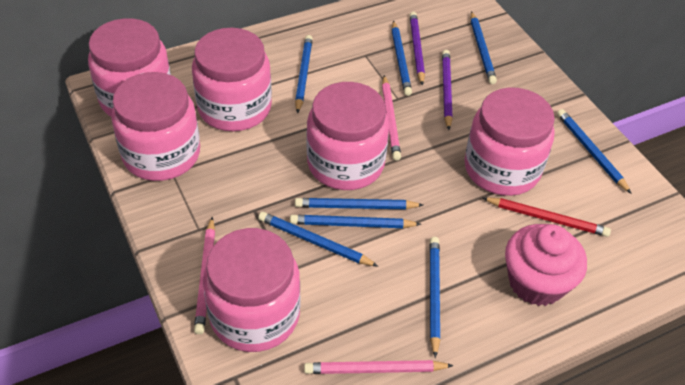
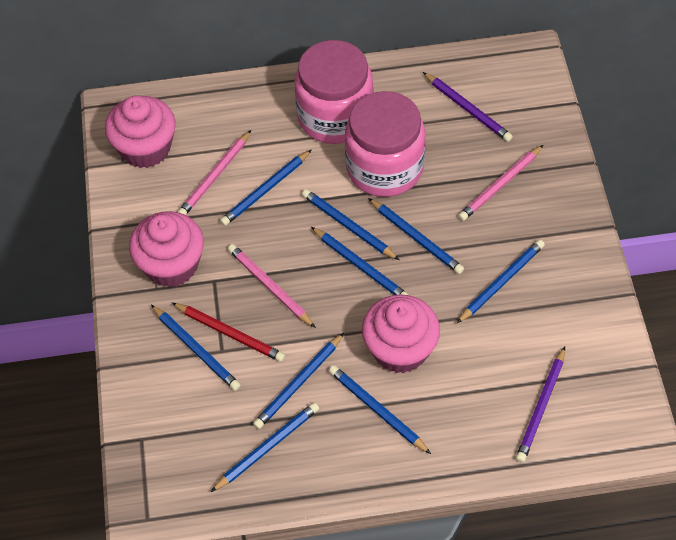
blue pencil: [258,212,379,267] [290,215,421,228] [295,35,313,114] [295,198,423,209] [392,21,412,96] [430,237,440,358] [471,11,497,84] [557,109,632,194] = 8 -> [151,305,241,391] [211,402,319,492] [220,150,311,226] [253,333,344,429] [302,189,399,260] [311,227,409,295] [329,365,431,454] [368,198,464,274] [456,239,545,324] = 9
pink cupcake: [505,224,587,306] = 1 -> [105,95,176,168] [129,211,204,287] [362,294,440,373] = 3
pink jar: [88,18,171,117] [111,72,200,181] [192,28,272,131] [203,228,300,352] [307,82,389,190] [464,87,555,196] = 6 -> [294,40,373,144] [345,91,425,197] = 2

